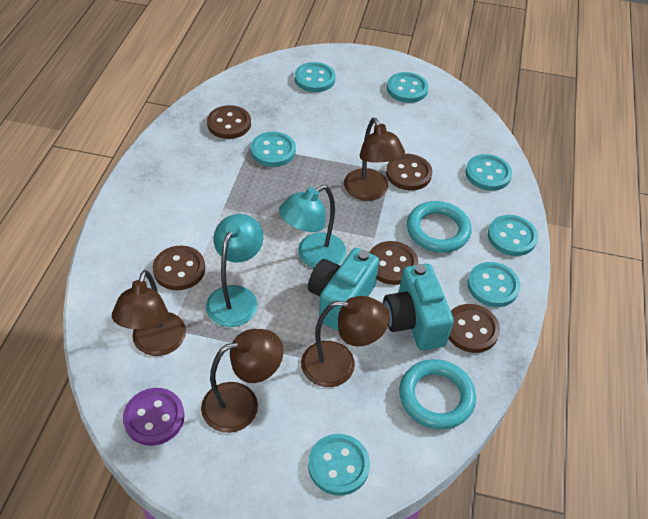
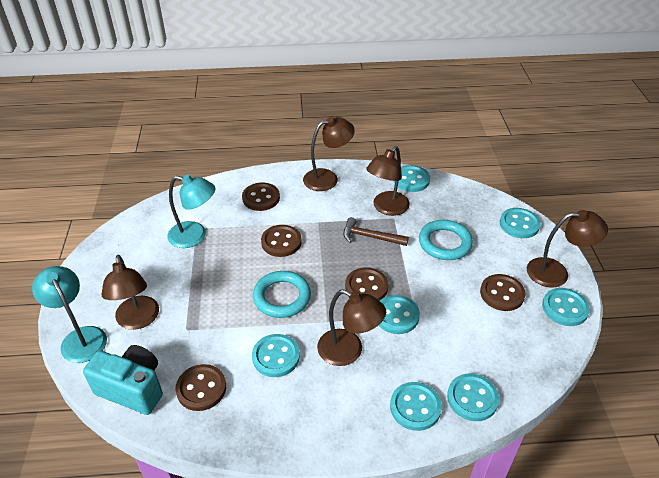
brown hammer: none = 0 -> [343,217,409,246] = 1
brown lamp: [112,270,186,356] [201,329,283,433] [301,296,390,387] [344,118,405,201] = 4 -> [102,255,159,330] [303,117,355,191] [317,289,386,366] [366,146,410,216] [527,210,608,288] = 5
purple button: [123,388,184,446] = 1 -> none = 0
turquoise camera: [308,248,379,331] [383,264,454,351] = 2 -> [83,345,163,415] = 1

